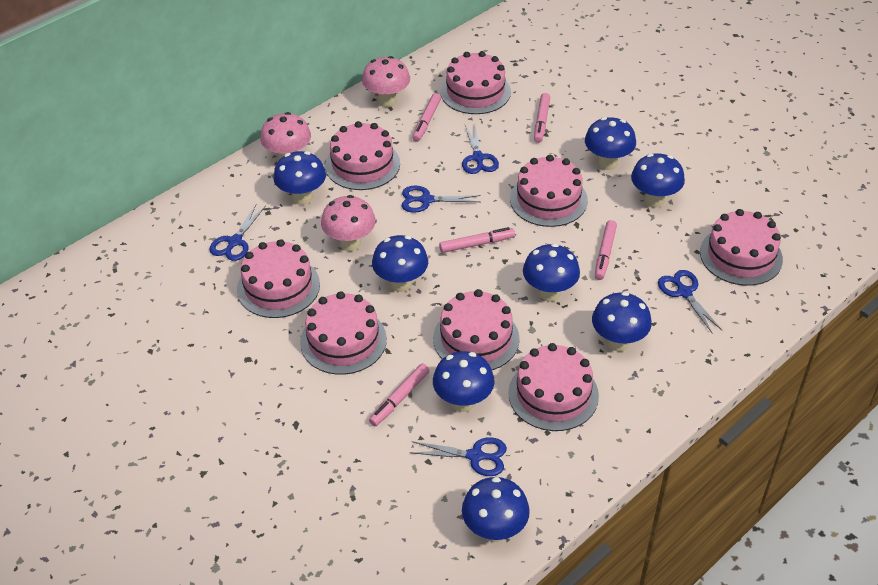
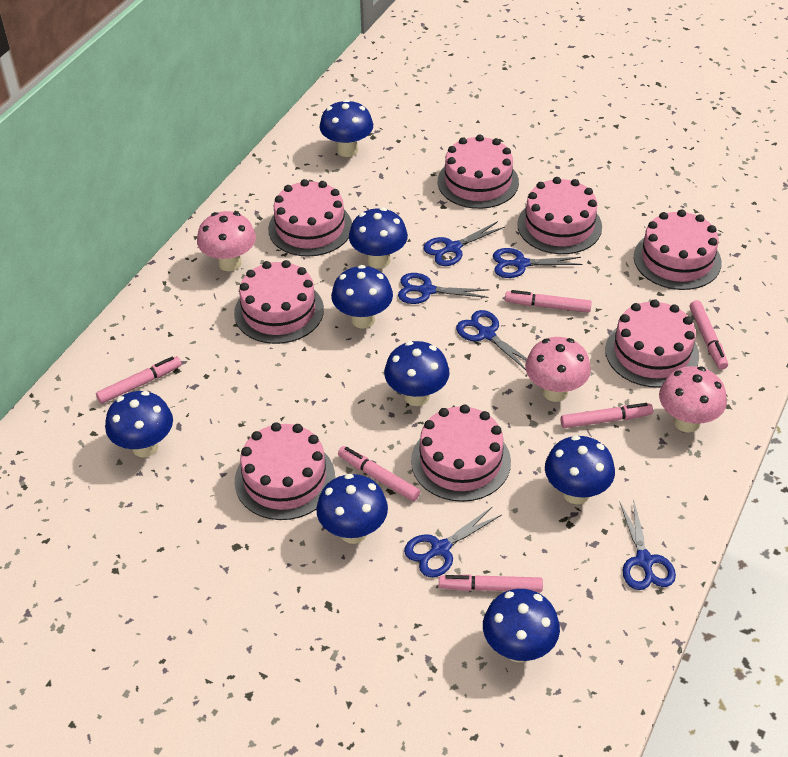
blue scissors: [209,205,266,261] [402,186,481,213] [410,437,507,476] [462,125,499,174] [658,270,722,333] = 5 -> [398,273,490,304] [404,506,502,577] [423,221,505,266] [456,310,527,370] [493,248,583,278] [619,499,676,590] = 6
pink marker: [369,364,430,426] [412,93,441,142] [439,227,515,253] [534,93,550,143] [595,220,617,280] = 5 -> [96,356,182,404] [338,446,420,501] [439,574,543,592] [505,290,592,313] [560,403,653,428] [690,300,728,370] = 6

